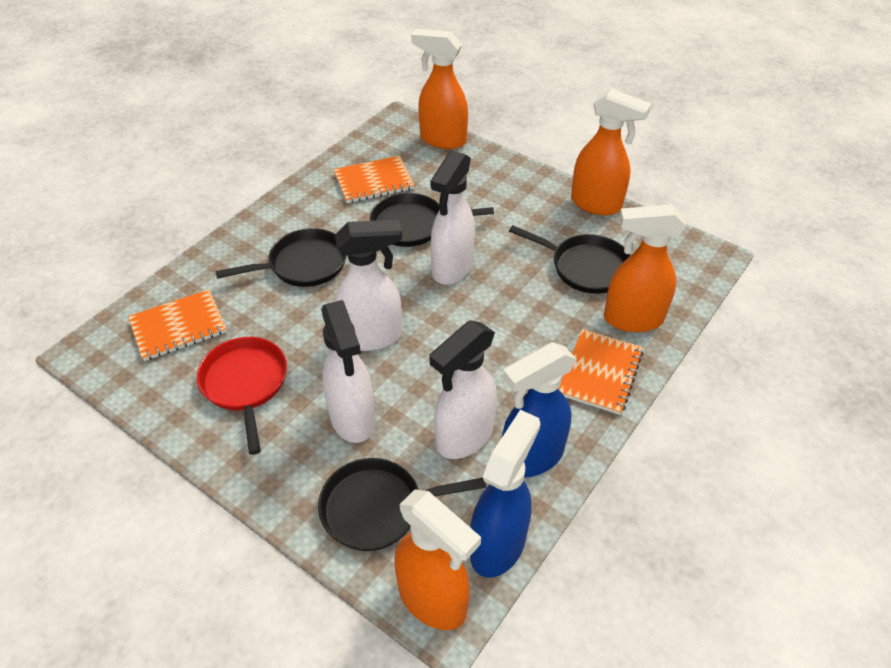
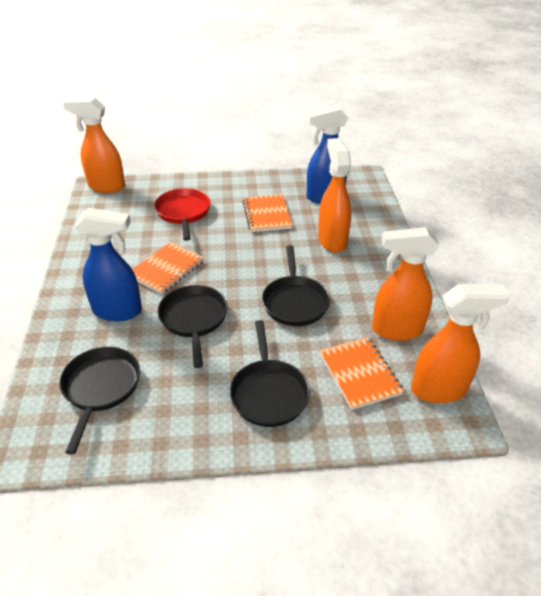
white spray bottle: [321,300,375,443] [334,220,402,351] [430,151,475,285] [430,320,497,459] = 4 -> none = 0

